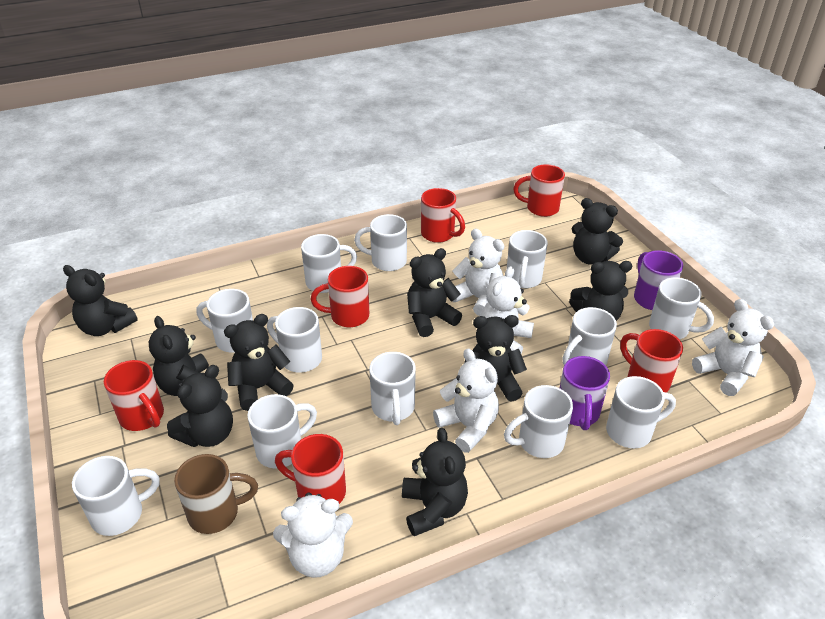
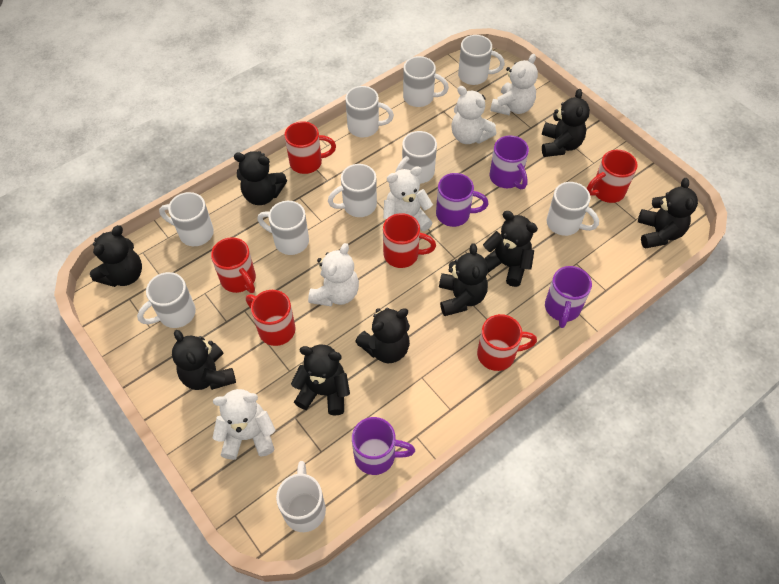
brown mug: [174,454,258,534] = 1 -> none = 0
purple mug: [560,356,610,430] [634,250,683,310] = 2 -> [352,417,415,475] [436,173,488,227] [490,135,529,189] [545,266,592,328] = 4
white mug: [72,456,159,536] [197,289,253,353] [247,394,317,468] [267,307,322,373] [301,234,357,293] [354,214,407,271] [369,352,416,425] [504,385,573,458] [506,230,548,288] [563,307,617,365] [606,376,676,448] [649,277,714,339] = 12 -> [137,272,196,328] [159,192,214,246] [257,201,309,255] [276,461,326,532] [328,164,377,217] [345,86,394,137] [396,131,437,184] [403,56,449,107] [458,35,505,85] [546,182,599,236] = 10

